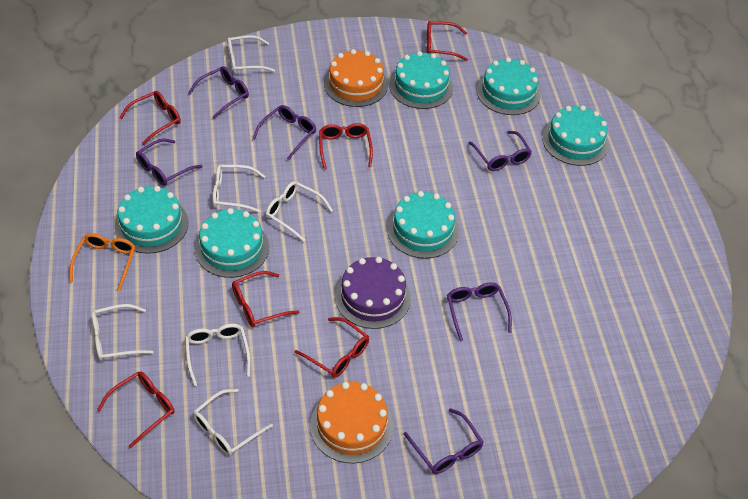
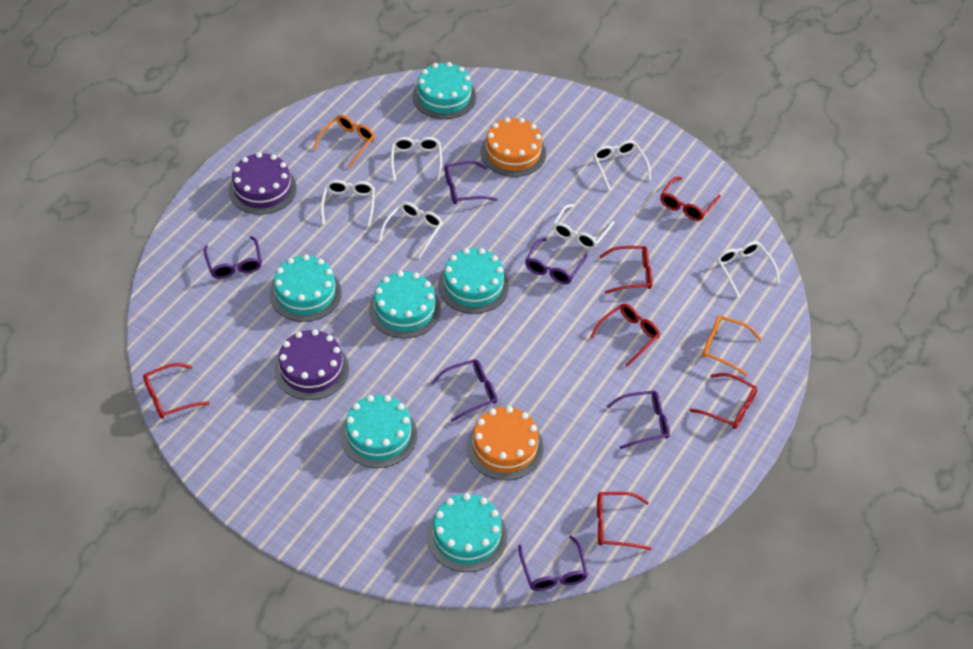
orange glasses: [69,233,136,291] = 1 -> [313,115,375,168] [702,316,762,376] = 2
purple cake: [335,257,411,329] = 1 -> [229,152,297,214] [274,329,349,400] = 2

